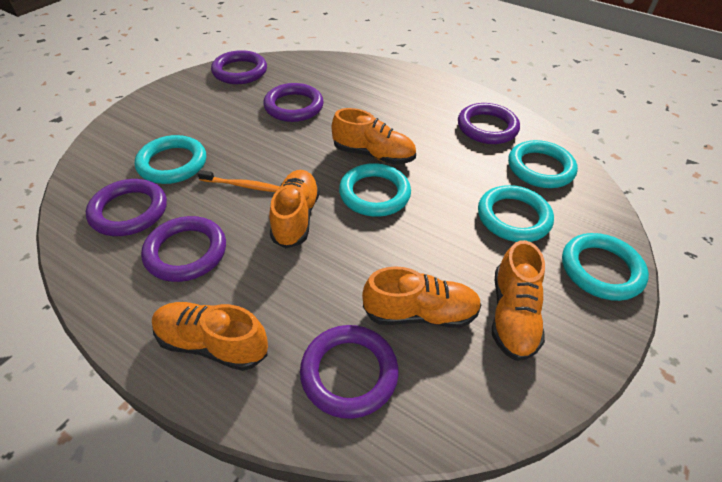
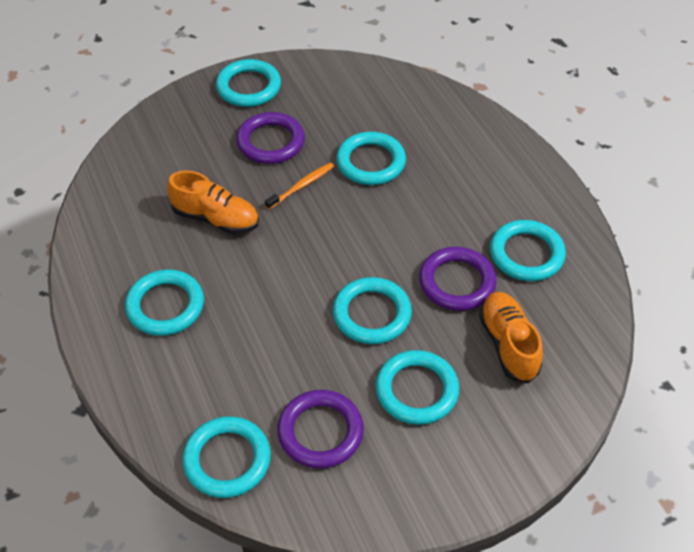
orange shoe: [152,302,268,371] [269,170,320,248] [332,108,416,165] [362,266,482,328] [492,240,545,361] = 5 -> [167,171,259,234] [479,292,543,383] = 2
purple ring: [86,179,167,236] [141,216,226,282] [211,50,267,84] [263,83,324,122] [300,325,399,419] [458,103,520,144] = 6 -> [236,112,305,164] [277,390,364,469] [419,247,497,311] = 3
turquoise ring: [135,135,206,184] [339,163,411,217] [478,185,554,242] [508,140,578,188] [562,233,649,301] = 5 -> [125,269,204,336] [182,416,271,498] [216,59,281,107] [333,277,412,344] [336,132,406,185] [375,350,459,425] [490,220,566,281] = 7

